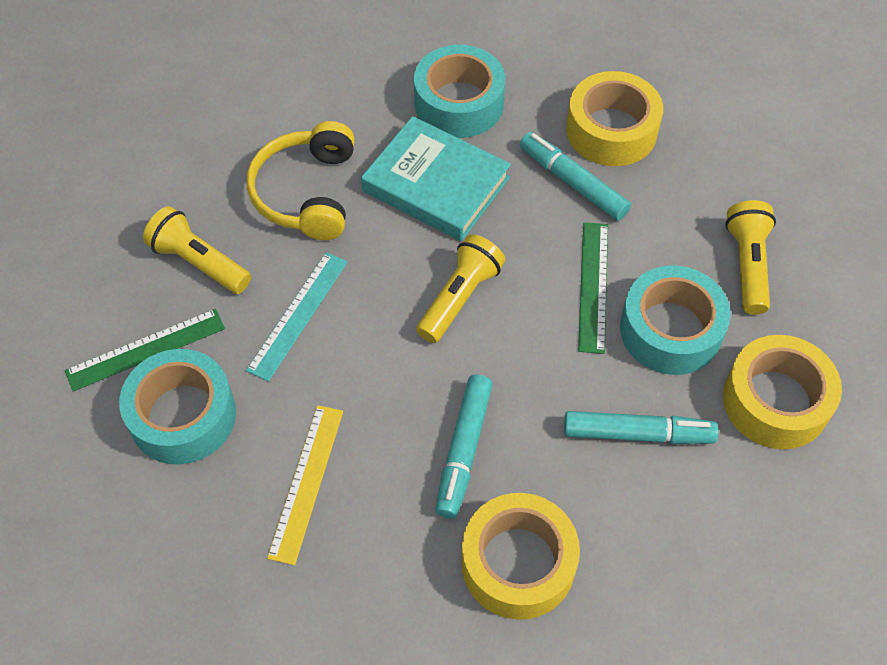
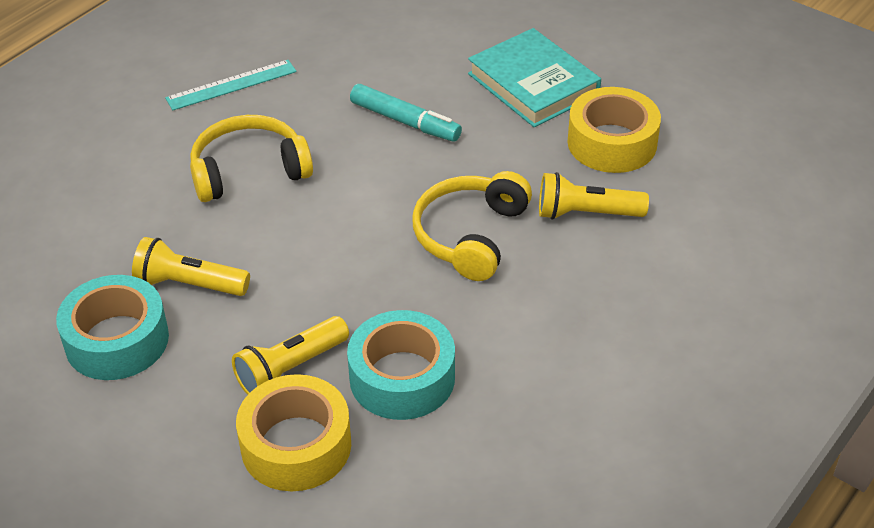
green ruler: [65,309,225,392] [578,222,608,354] = 2 -> none = 0
turquoise marker: [435,374,493,519] [520,132,631,221] [564,411,718,444] = 3 -> [350,84,462,142] = 1
turquoise tape: [119,349,236,465] [414,45,505,138] [620,266,731,375] = 3 -> [56,275,169,380] [347,310,455,420] = 2
yellow headphones: [247,121,355,240] = 1 -> [190,115,313,202] [412,171,532,281] = 2
yellow ruler: [267,405,343,565] = 1 -> none = 0
yellow tape: [462,493,580,620] [566,71,663,166] [723,335,842,449] = 3 -> [236,374,351,491] [568,87,661,173] = 2

